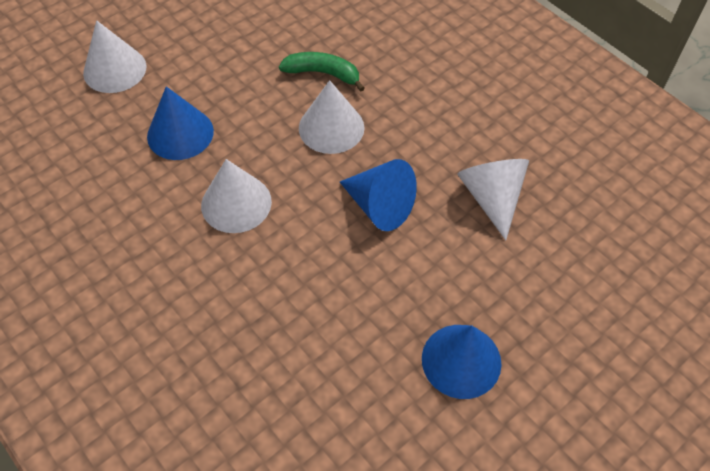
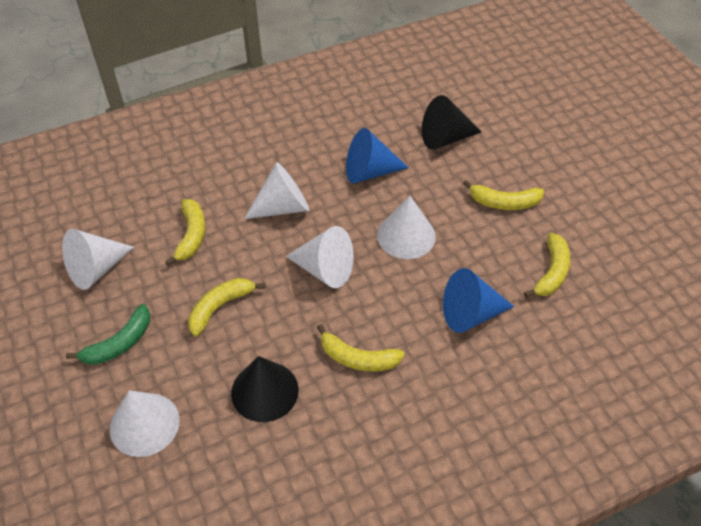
black cone: none = 0 -> [231,356,299,422] [422,95,481,150] = 2
blue cone: [147,86,214,160] [340,159,417,231] [422,325,501,399] = 3 -> [346,128,409,183] [443,268,514,333] = 2
white cone: [83,20,147,93] [201,159,272,233] [299,80,364,154] [458,159,529,240] = 4 -> [62,229,134,290] [109,390,180,457] [244,162,309,219] [286,226,354,288] [377,196,436,259] = 5
yellow banana: none = 0 -> [165,199,206,266] [188,278,265,336] [317,324,405,372] [463,180,544,210] [524,233,570,298] = 5

